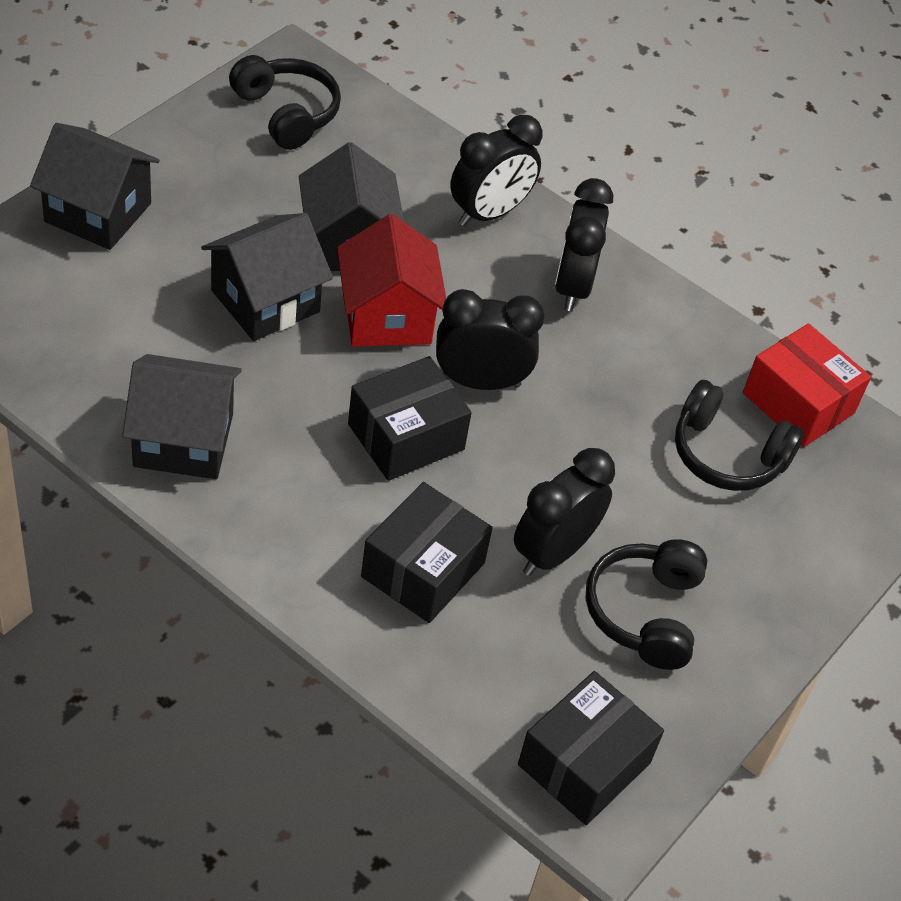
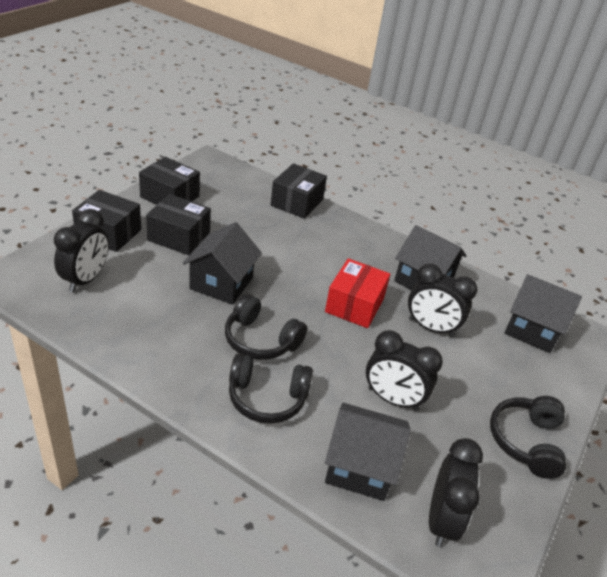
black box: [348,356,472,481] [361,482,493,623] [518,671,664,825] = 3 -> [72,190,141,252] [139,157,200,205] [146,194,211,255] [271,163,327,219] = 4
red house: [337,214,446,347] = 1 -> none = 0

